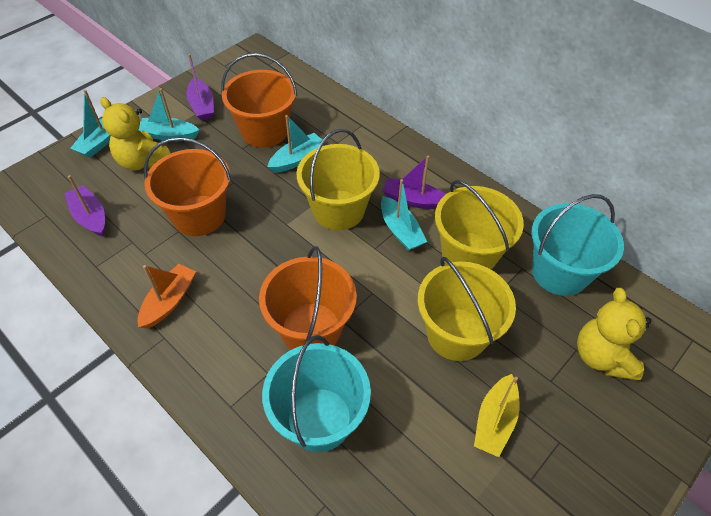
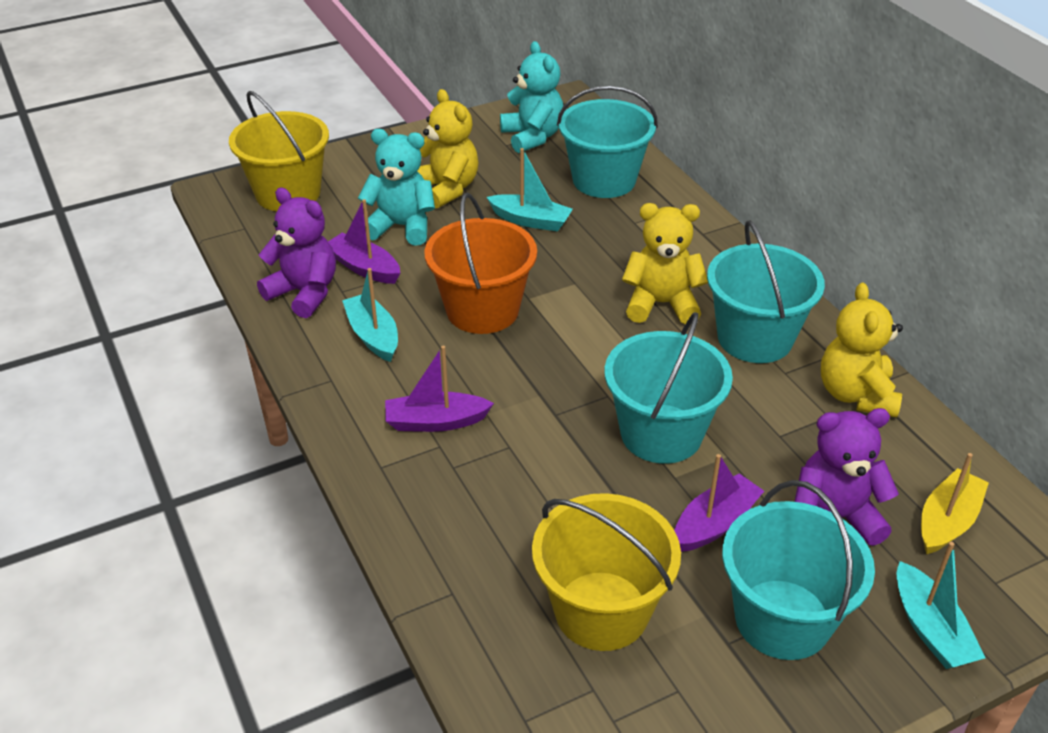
orange boat: [138,264,196,329] = 1 -> none = 0
orange bucket: [144,137,232,236] [221,53,297,148] [259,246,357,350] = 3 -> [424,193,537,334] = 1
purple teddy bear: none = 0 -> [257,188,336,318] [794,408,899,546] = 2
turquoise boat: [70,90,111,158] [139,88,199,142] [267,115,322,173] [381,179,427,251] = 4 -> [342,268,398,362] [487,148,573,232] [897,542,985,669] = 3
turquoise bucket: [262,335,371,452] [531,194,624,296] = 2 -> [557,86,658,198] [604,312,733,464] [707,220,825,363] [722,480,875,660] = 4
turquoise teddy bear: none = 0 -> [358,129,435,246] [500,41,563,153] = 2
yellow bucket: [296,129,380,230] [418,257,516,361] [435,180,524,270] = 3 -> [229,91,329,211] [532,493,681,651] = 2
yellow teddy bear: [100,97,171,170] [577,288,651,380] = 2 -> [417,89,478,209] [622,203,708,324] [821,283,903,417] = 3

